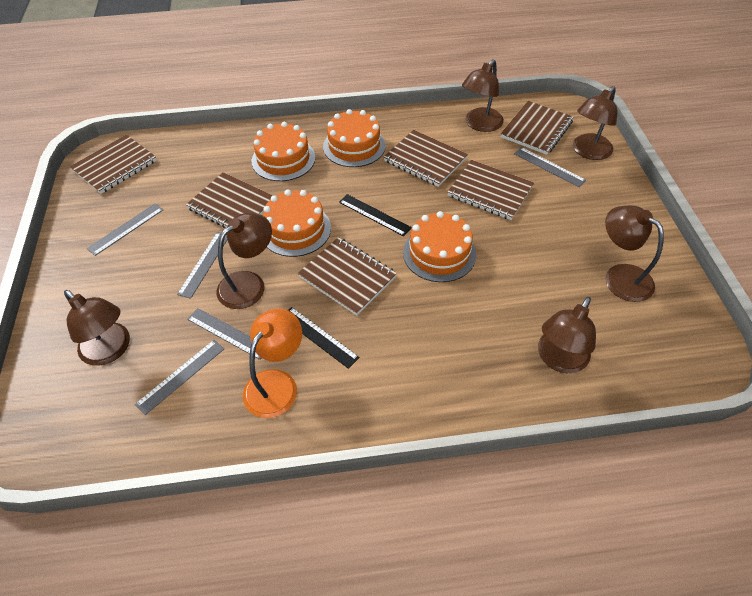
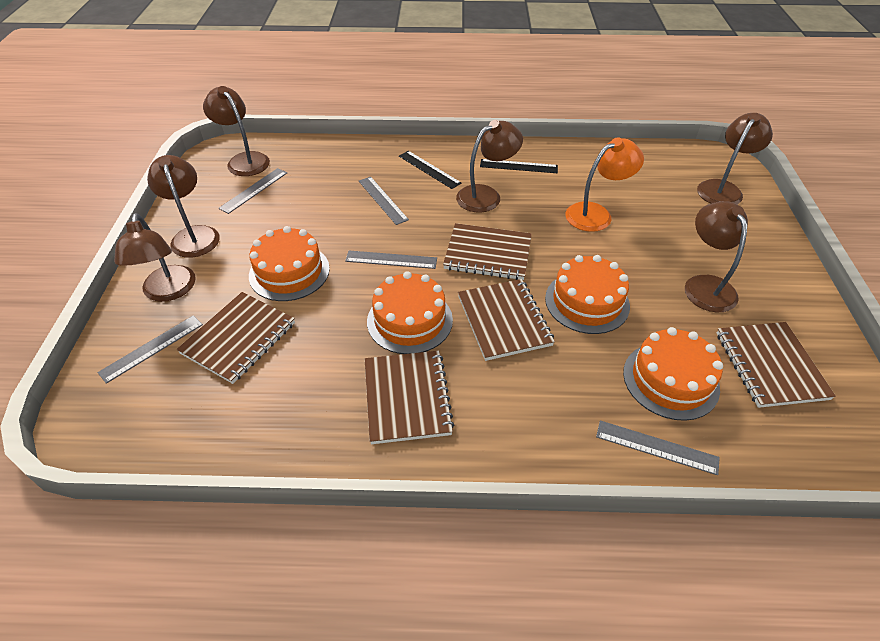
brown notebook: [70,135,157,194] [186,172,273,228] [298,237,397,316] [384,130,468,187] [448,160,534,220] [501,101,574,155] = 6 -> [177,292,295,384] [365,351,454,444] [443,223,532,280] [458,279,555,361] [717,322,836,408] = 5

